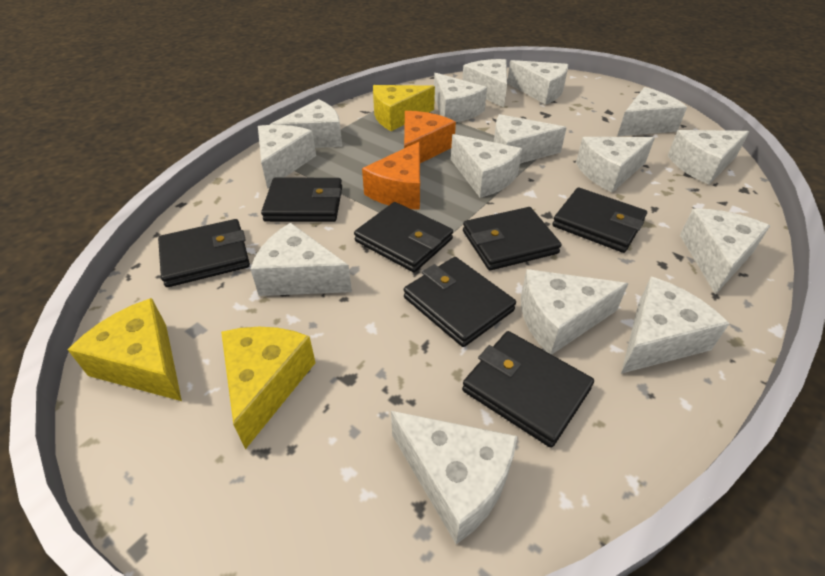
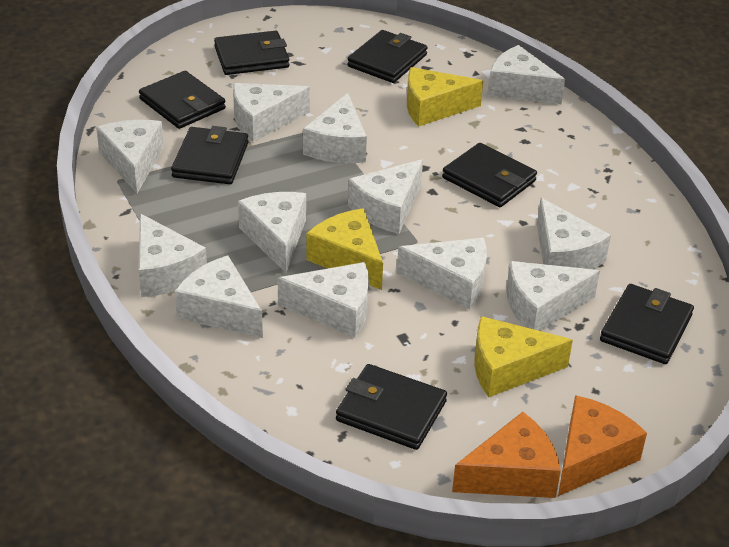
white cheese: [251,223,352,296] [258,125,316,189] [270,99,342,148] [391,411,517,544] [434,73,487,122] [451,134,522,198] [462,59,507,108] [494,114,567,164] [507,60,568,105] [521,269,628,355] [576,137,655,192] [617,87,687,137] [621,277,730,374] [667,130,749,185] [680,208,770,295] = 15 -> [96,120,164,193] [138,213,207,297] [175,256,263,338] [233,83,310,142] [238,192,306,273] [278,262,369,338] [303,93,367,163] [348,159,423,234] [397,238,487,310] [488,45,565,104] [507,261,600,331] [537,198,611,269] = 12

